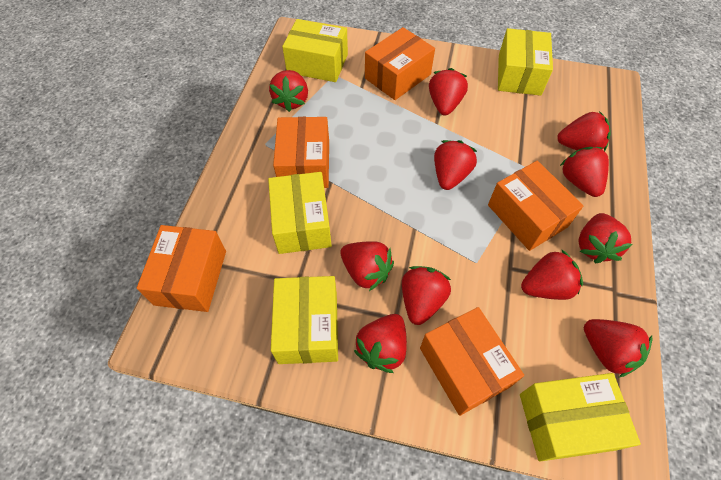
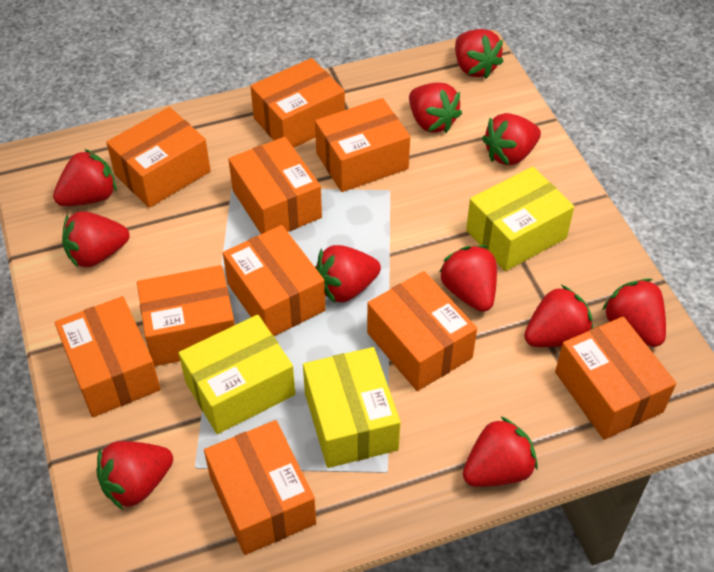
orange box: [137,225,226,312] [273,117,329,188] [365,27,435,100] [420,307,524,416] [488,161,583,251] = 5 -> [55,296,161,417] [106,107,211,208] [137,265,235,366] [204,420,316,555] [223,225,326,336] [228,137,322,234] [250,58,345,148] [315,98,410,192] [367,271,477,391] [555,317,676,440] = 10
yellow box: [268,172,332,254] [271,276,338,364] [282,19,348,82] [498,28,553,96] [520,373,641,461] = 5 -> [179,315,295,434] [303,347,401,468] [466,167,574,271] = 3

